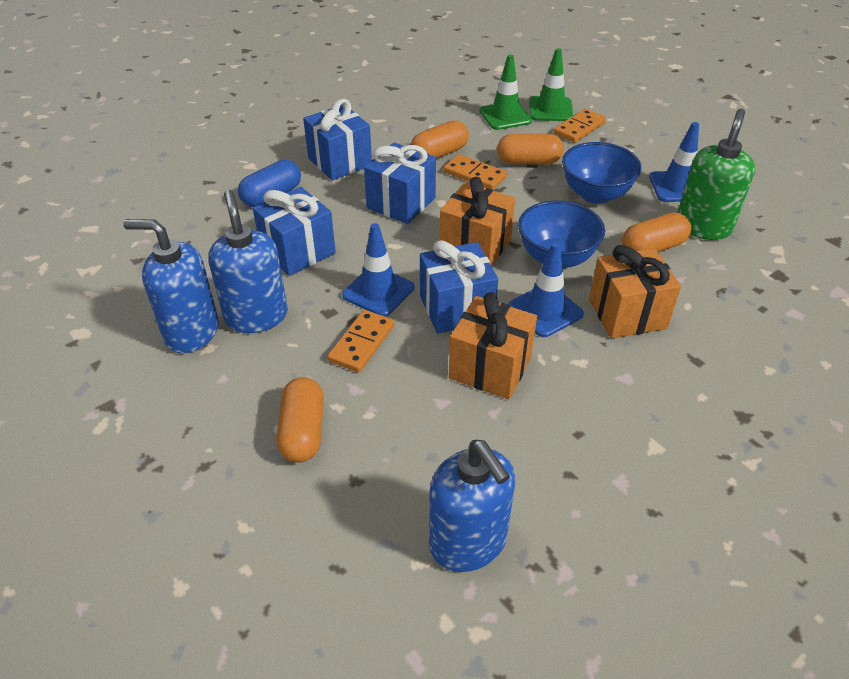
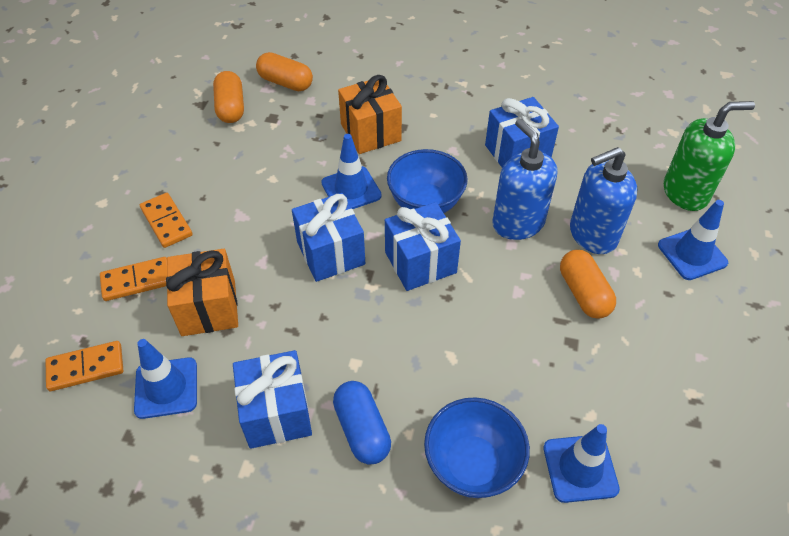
blue soap dispenser: [123,219,219,353] [208,190,288,333] [429,440,515,572] = 3 -> [492,119,557,240] [570,147,638,254] = 2
blue traffic cone: [342,223,414,317] [508,242,584,337] [649,122,699,202] = 3 -> [134,339,197,419] [321,134,382,209] [543,424,620,503] [658,200,728,280] = 4
green traffic cone: [479,55,532,130] [529,48,573,121] = 2 -> none = 0
orange capsule: [277,377,324,463] [411,120,469,159] [497,134,564,164] [622,212,691,252] = 4 -> [213,71,244,123] [256,52,313,91] [560,250,616,319] = 3
orange gift: [440,177,515,266] [449,292,537,399] [589,245,681,338] = 3 -> [166,249,238,336] [338,75,402,154] = 2

